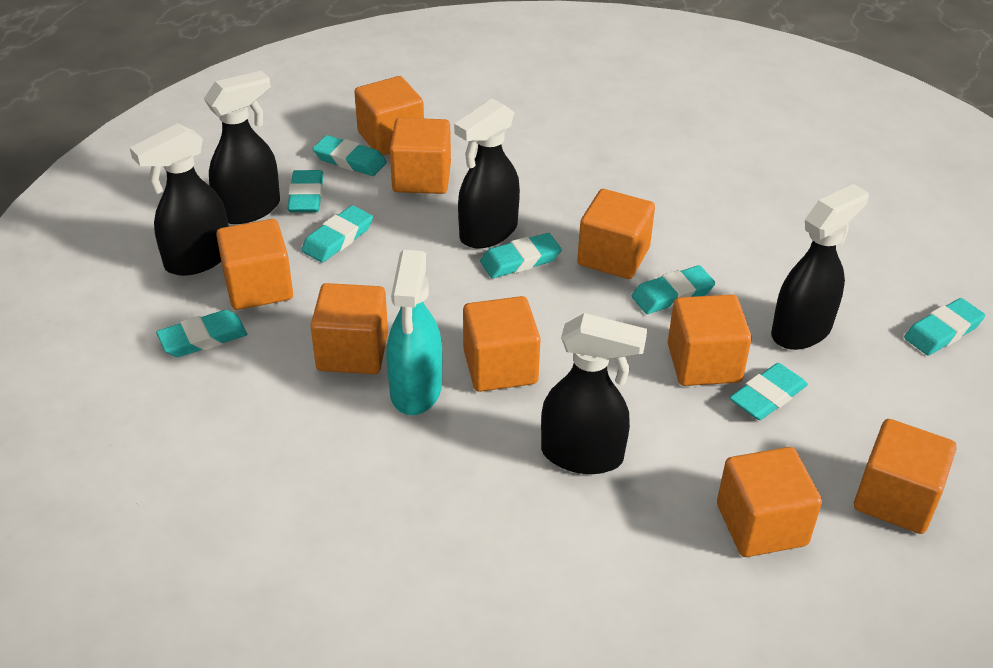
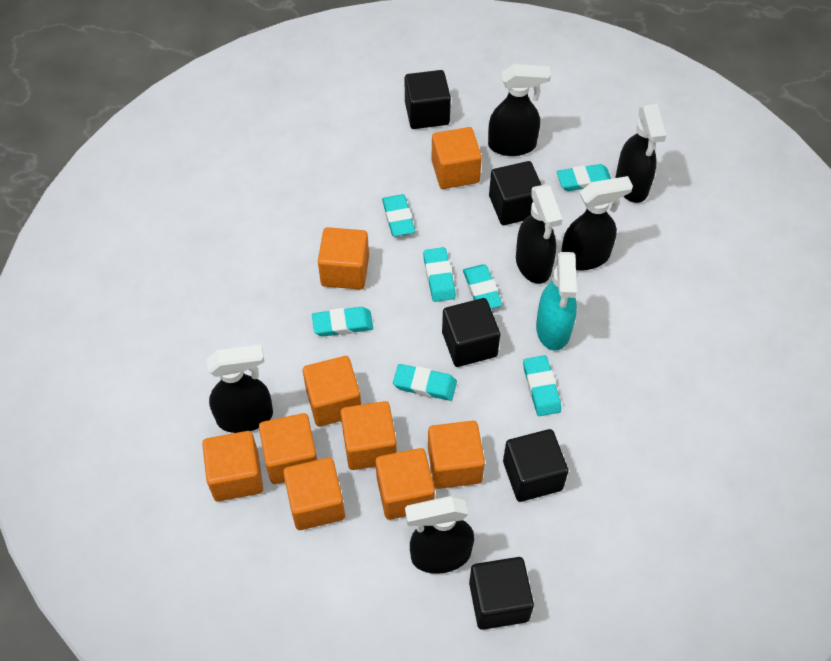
black cube: none = 0 -> [405,70,451,129] [442,298,500,367] [469,557,534,630] [489,161,542,225] [503,429,569,502] = 5
black spray bottle: [130,123,228,276] [204,71,280,224] [454,98,520,248] [541,313,647,474] [771,184,869,350] = 5 -> [207,345,273,433] [405,496,474,574] [488,64,551,156] [516,184,563,284] [561,176,633,271] [616,104,666,203] = 6
turquoise eraser: [156,310,247,357] [287,170,324,213] [301,205,373,263] [313,135,387,176] [480,233,562,278] [631,265,715,314] [729,363,808,420] [904,298,985,355] = 8 -> [312,307,373,337] [382,194,415,236] [393,364,457,401] [423,247,456,302] [463,264,502,309] [523,355,561,416] [557,164,611,191] = 7

